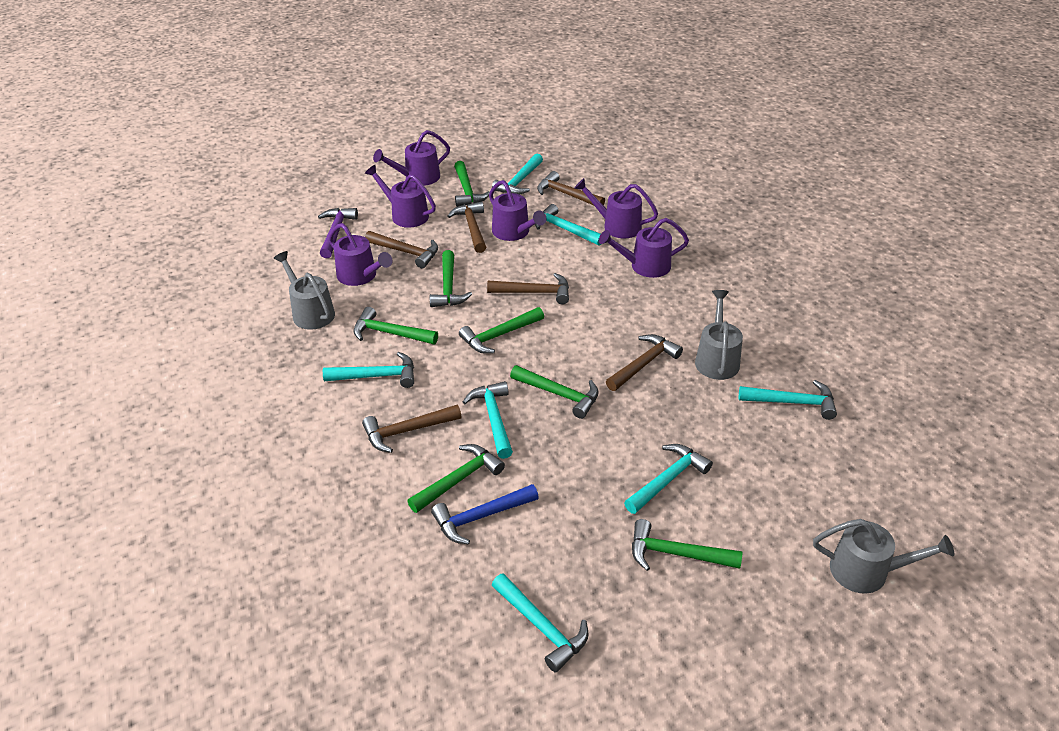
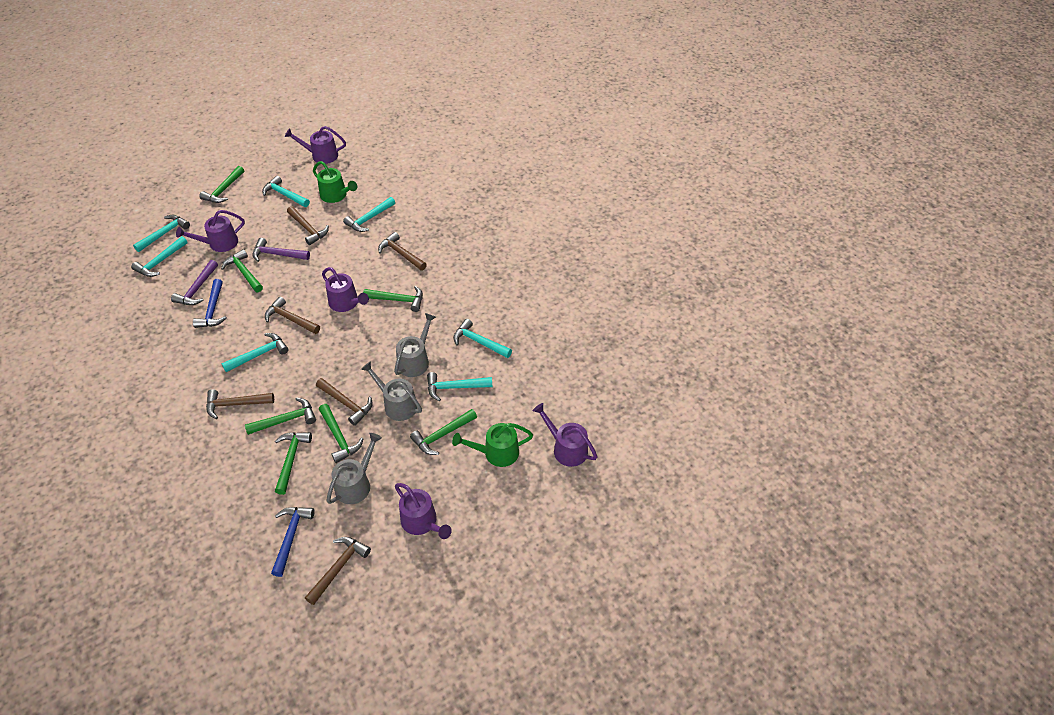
blue hammer: [431,484,539,544] = 1 -> [193,279,227,328] [271,507,315,577] = 2
green watering can: none = 0 -> [313,161,357,203] [452,423,533,467] = 2
purple hammer: [318,208,358,258] = 1 -> [171,260,218,305] [252,238,310,262] = 2
purple watering can: [329,223,393,286] [365,165,436,227] [373,130,450,186] [489,180,546,241] [574,178,658,238] [599,218,689,278] = 6 -> [176,210,245,252] [285,126,346,164] [322,267,369,312] [395,483,452,539] [533,403,598,467] = 5

